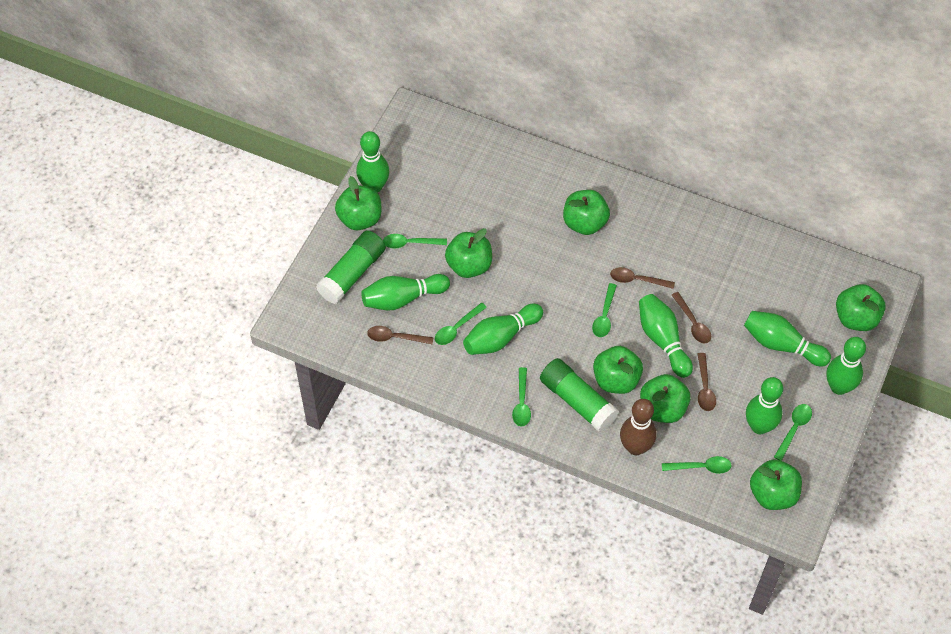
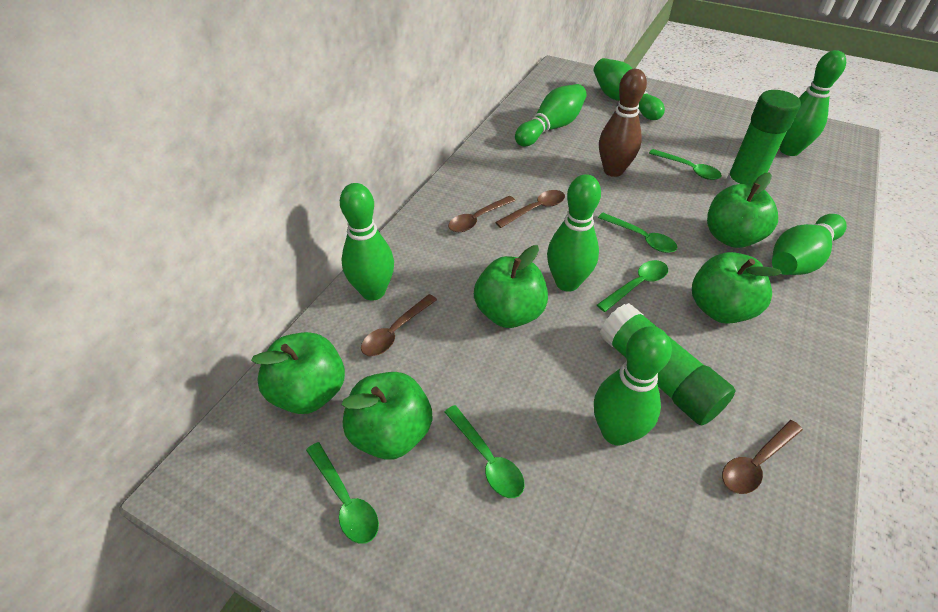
green apple: [335,176,381,230] [445,228,492,278] [563,190,610,235] [593,346,643,394] [640,374,691,423] [750,459,802,510] [836,284,886,331] = 7 -> [251,332,345,414] [342,372,432,460] [474,245,548,328] [692,252,782,324] [707,172,778,248] = 5
green spoon: [383,234,447,248] [435,303,487,345] [512,367,531,427] [592,283,617,337] [662,456,732,474] [774,404,812,461] = 6 -> [306,442,379,544] [445,405,525,498] [597,260,668,312] [598,213,677,253] [649,149,722,180] = 5

